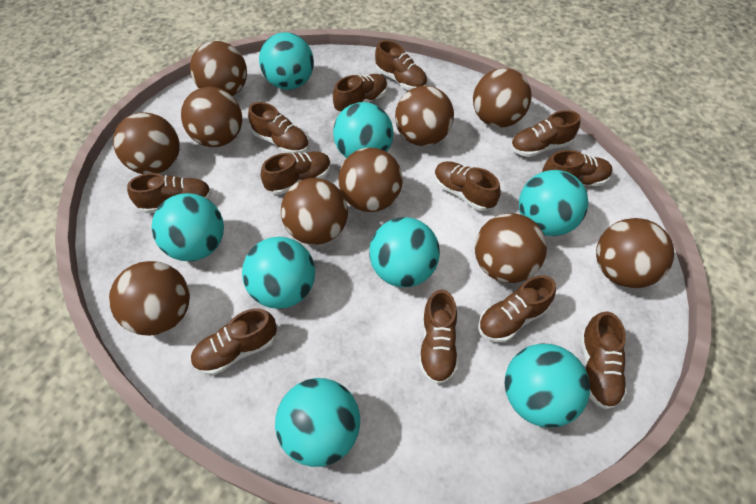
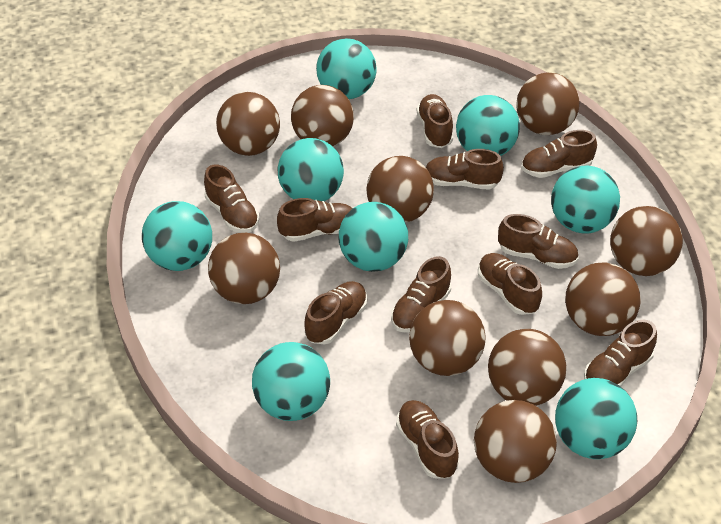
brown shoe: [127,173,212,213] [191,308,277,375] [248,102,309,154] [261,152,331,195] [333,74,388,113] [375,40,427,90] [419,289,458,384] [434,161,501,211] [478,275,556,342] [510,110,580,157] [542,150,613,186] [580,311,627,409] = 12 -> [204,164,259,233] [277,198,353,242] [304,281,367,345] [391,256,451,333] [396,400,459,478] [417,94,453,148] [426,149,504,190] [478,253,542,315] [498,214,579,269] [521,130,597,178] [584,320,657,386] = 11

